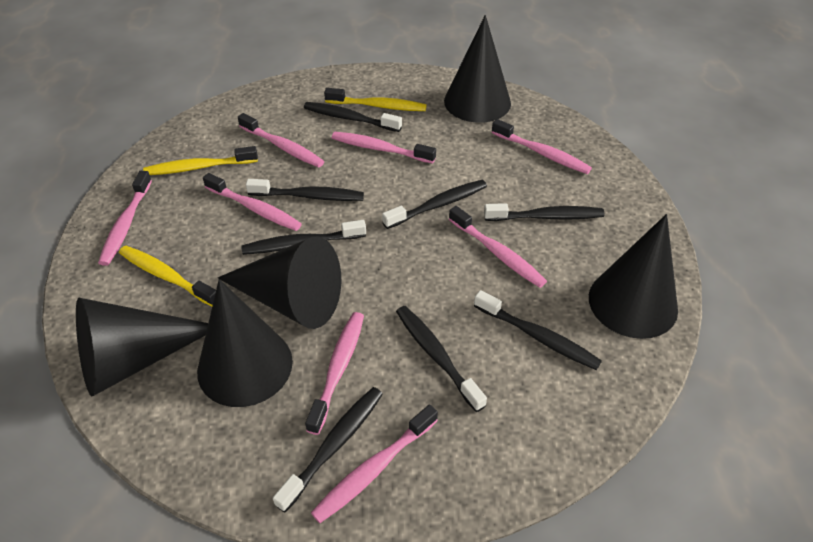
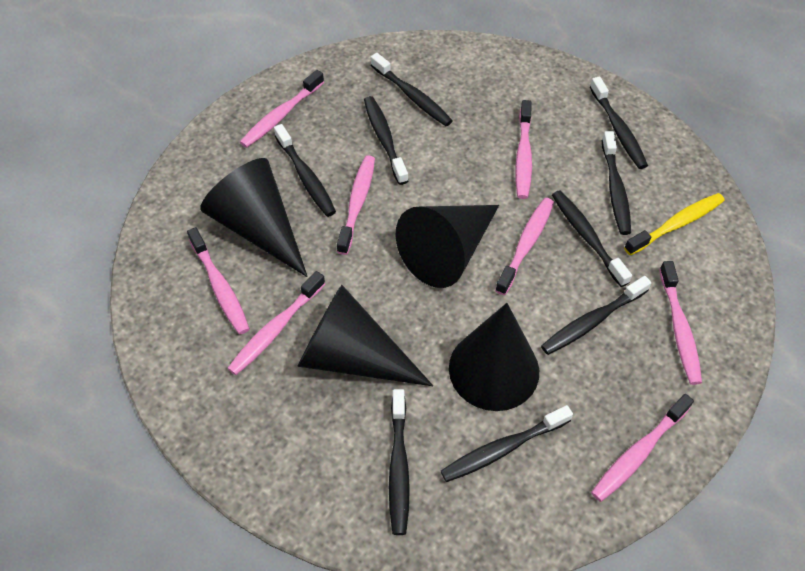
black cone: [76,298,208,396] [197,279,293,407] [218,236,341,329] [444,15,511,123] [589,214,678,339] = 5 -> [200,158,308,277] [298,285,433,386] [395,205,499,288] [449,303,539,411] = 4
black toothbrush: [241,220,366,255] [246,179,364,201] [273,387,383,513] [304,102,402,132] [382,180,487,229] [396,306,487,412] [474,290,602,370] [484,203,605,221] = 8 -> [274,124,336,217] [364,96,408,185] [371,53,453,126] [389,389,410,535] [441,405,573,482] [541,276,651,355] [552,190,632,287] [590,77,648,169] [602,131,631,235] = 9
yellow toothbrush: [119,246,216,306] [143,146,258,175] [324,88,427,111] = 3 -> [624,193,725,255] = 1

